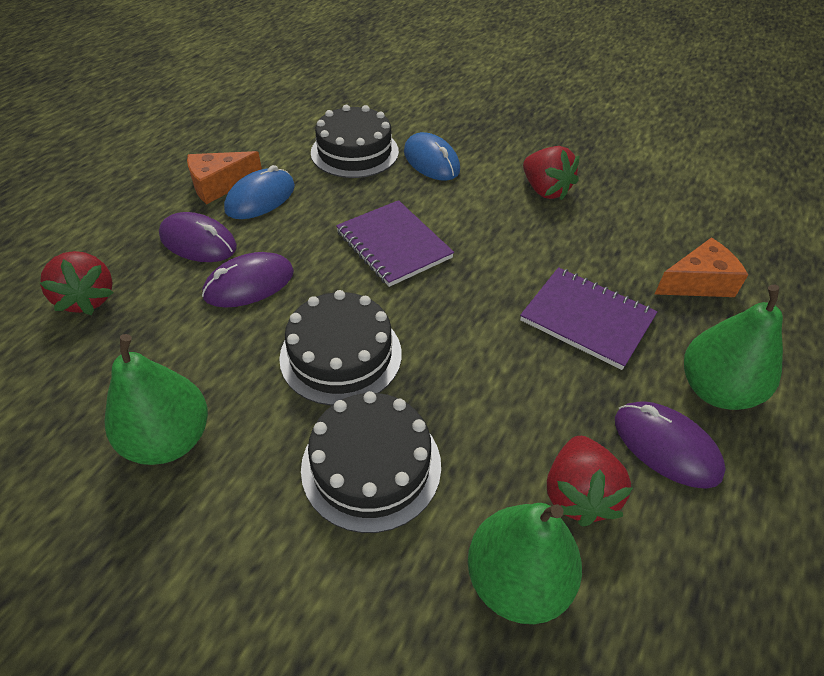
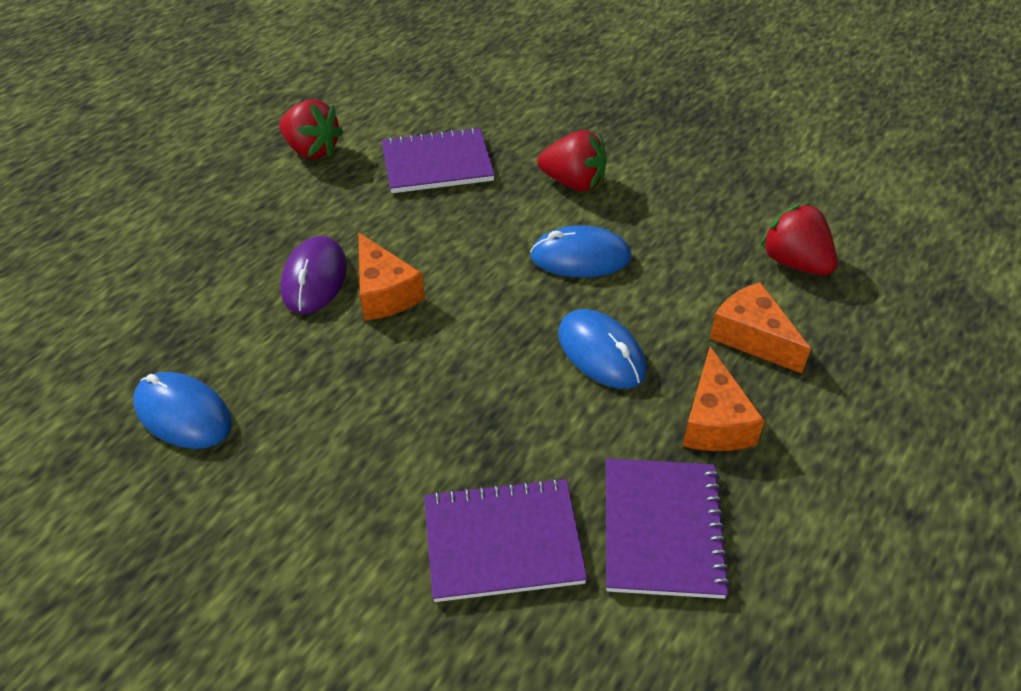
black cake: [279,290,402,406] [301,391,441,533] [311,105,399,178] = 3 -> none = 0
blue mouse: [224,165,295,219] [404,132,460,181] = 2 -> [133,372,232,449] [530,225,632,278] [558,309,646,389] = 3
green pear: [104,334,208,465] [468,503,582,624] [684,285,783,410] = 3 -> none = 0
orange cheese: [187,151,262,204] [655,238,748,297] = 2 -> [359,233,425,321] [682,347,765,451] [709,282,811,373] = 3
purple mouse: [159,212,237,262] [202,252,294,308] [615,401,726,489] = 3 -> [281,236,347,314] = 1
purple notebook: [336,200,454,287] [520,267,658,370] = 2 -> [381,127,495,193] [424,477,587,602] [606,458,731,599] = 3

